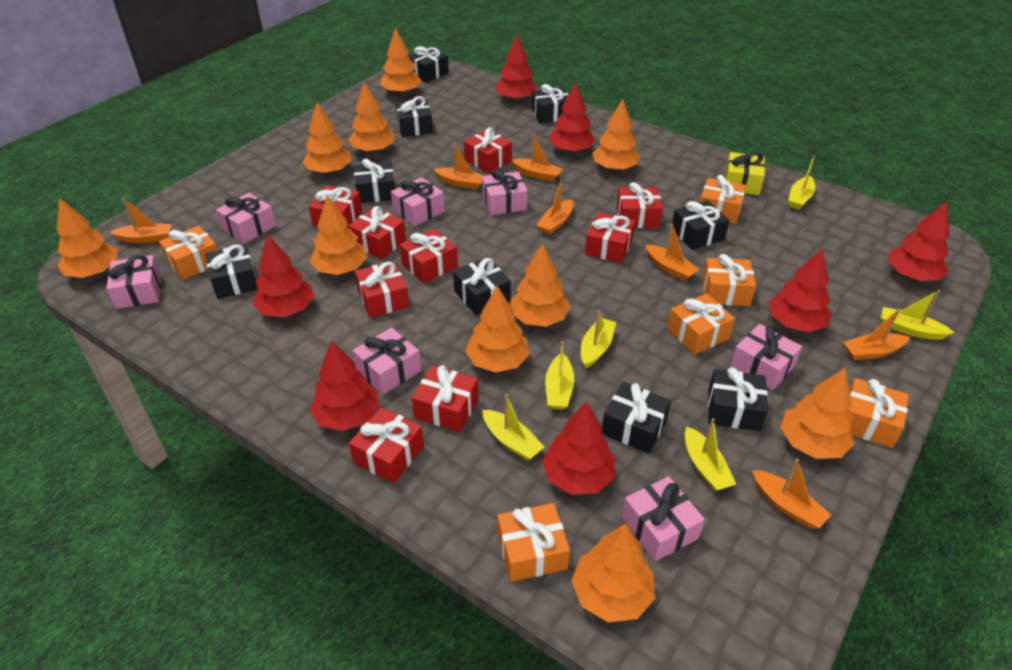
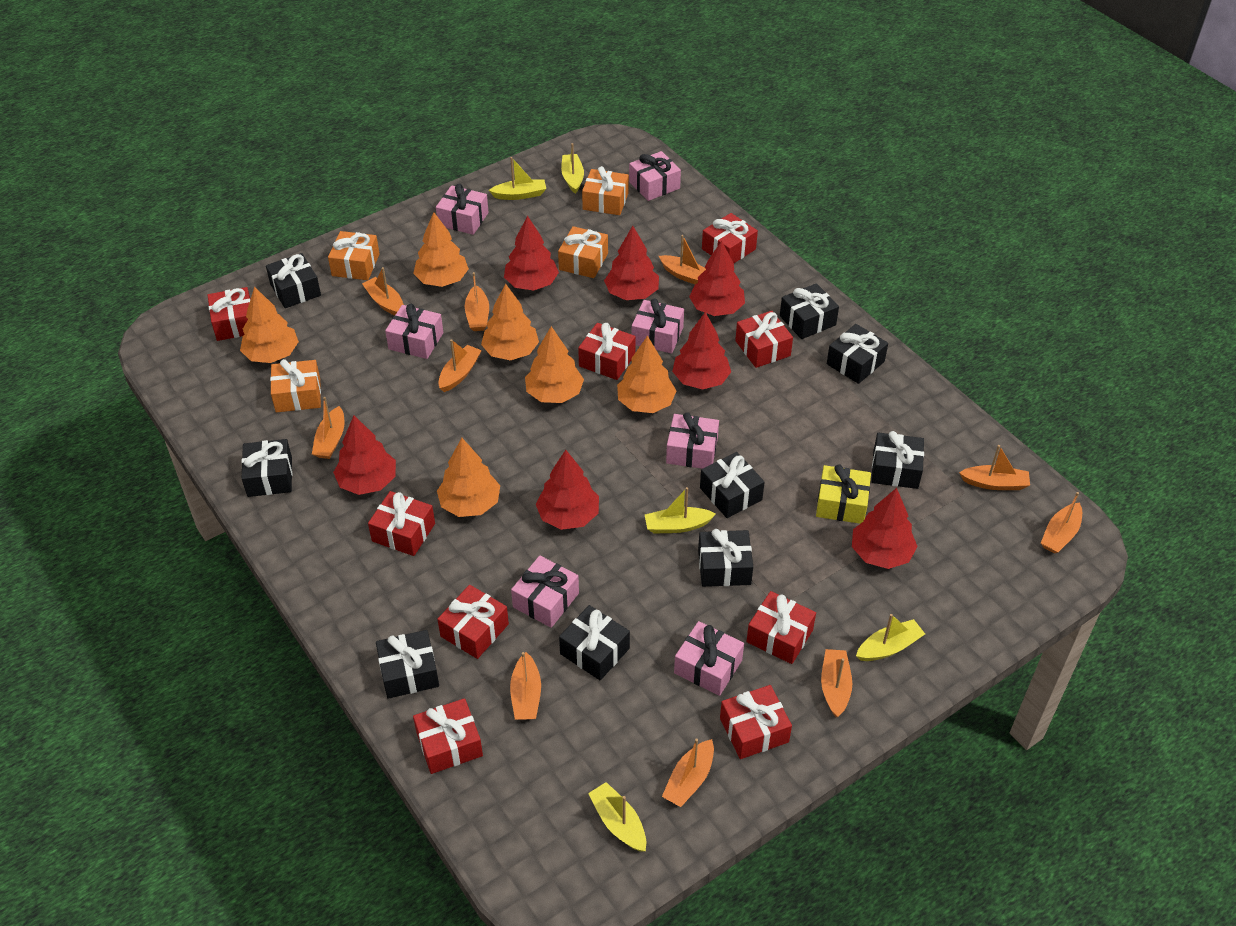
orange boat: [110,198,172,243] [434,142,485,189] [512,134,562,181] [537,179,573,235] [645,224,699,281] [752,458,831,529] [843,308,910,360] = 7 -> [312,397,344,459] [362,267,404,315] [438,339,482,392] [465,272,489,331] [510,652,541,720] [659,235,706,284] [662,739,714,807] [821,649,852,717] [959,445,1030,490] [1041,492,1082,554] = 10
orange gift: [159,225,218,280] [497,503,570,582] [667,294,735,355] [700,175,746,224] [702,254,756,306] [849,378,909,448] = 6 -> [270,359,321,412] [328,231,380,280] [558,226,608,278] [582,166,629,215] = 4
orange tree: [57,198,118,278] [303,102,351,174] [310,195,367,275] [348,82,394,153] [380,28,422,95] [465,286,530,373] [511,243,570,327] [571,523,655,622] [592,99,640,171] [780,368,854,459] = 10 -> [240,287,299,363] [413,212,469,287] [437,438,500,517] [481,284,539,360] [525,326,584,403] [617,335,677,413] = 6
yellow boat: [482,394,545,461] [545,341,574,410] [581,310,616,368] [685,418,736,491] [788,156,815,210] [881,290,955,340] = 6 -> [489,157,546,200] [561,143,584,194] [588,782,646,852] [645,487,716,534] [856,614,925,661] = 5

